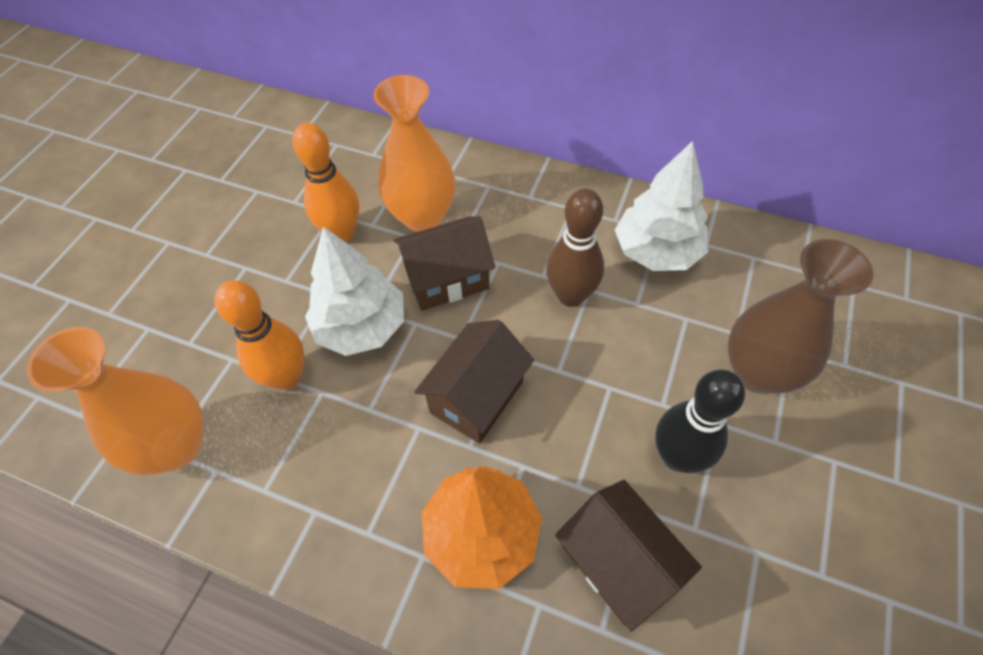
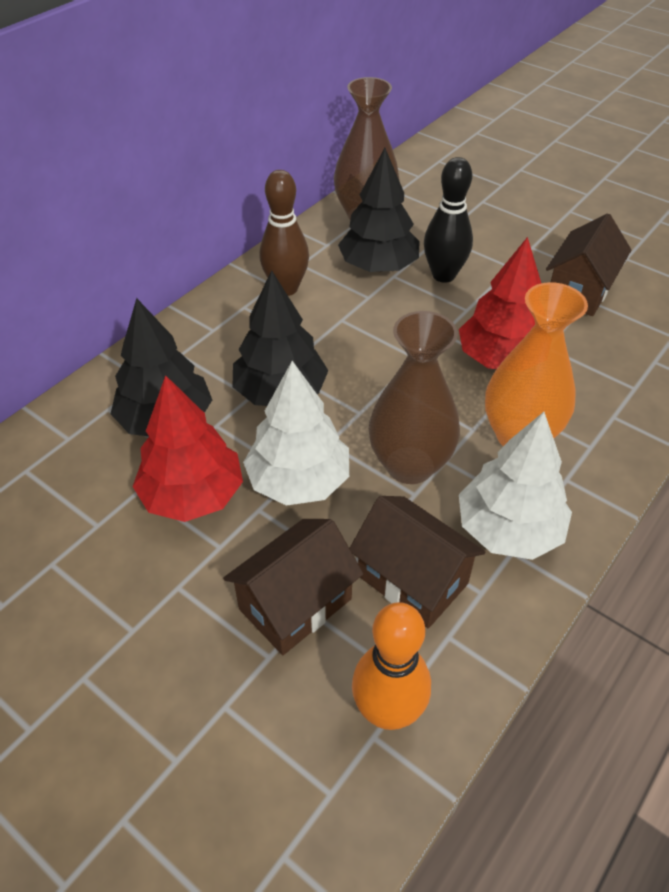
black tree: none = 0 -> [111,298,212,436] [232,270,328,406] [338,148,420,272] = 3
brown vase: [728,239,874,394] = 1 -> [334,77,399,219] [369,311,460,484] = 2
orange bowling pin: [214,280,304,390] [293,123,359,242] = 2 -> [352,602,431,730] = 1
orange tree: [422,466,542,589] = 1 -> none = 0
orange vase: [27,327,204,475] [373,75,455,232] = 2 -> [485,282,588,446] = 1
red tree: none = 0 -> [132,375,243,522] [459,237,541,369] = 2

